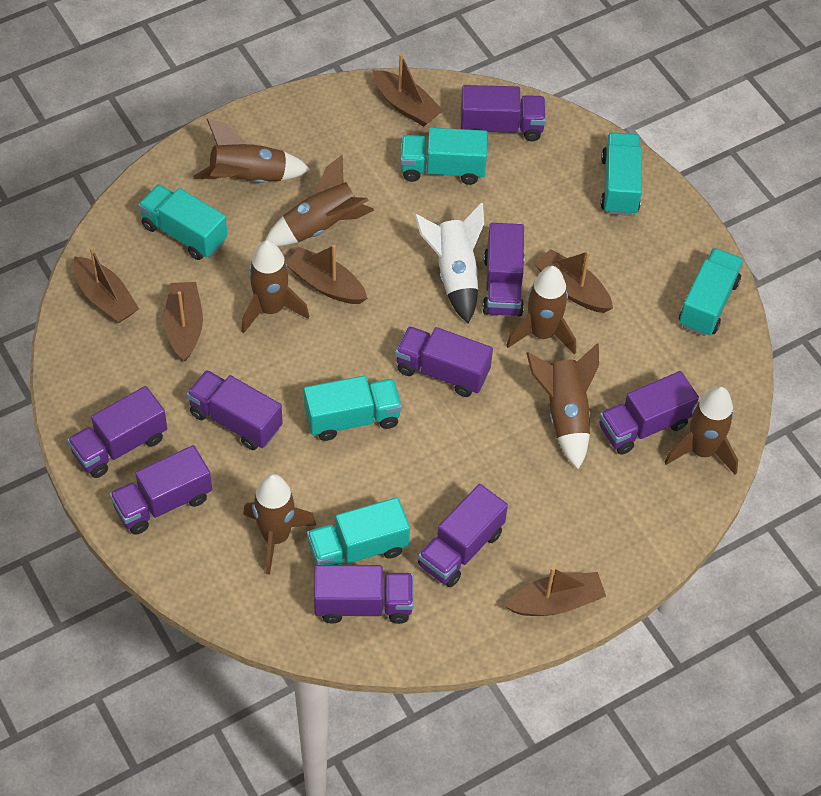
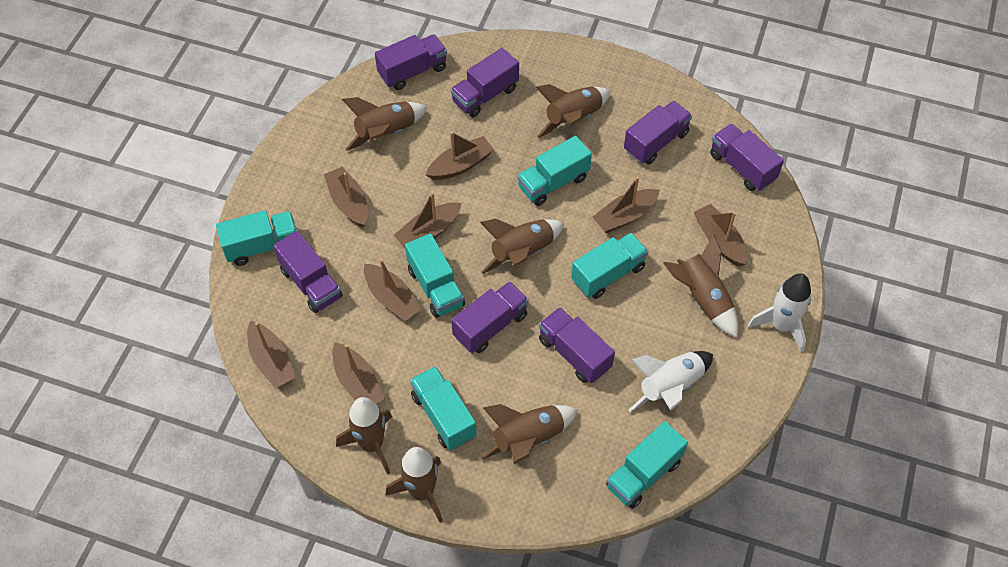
brown boat: [73,247,139,323] [164,282,203,361] [286,245,368,304] [373,54,444,127] [505,567,606,616] [535,249,613,313] = 6 -> [247,321,296,388] [324,167,368,227] [332,342,385,404] [364,259,422,321] [394,192,462,248] [426,132,494,180] [593,177,660,233] [694,204,747,266] = 8
purple truck: [67,386,167,478] [110,445,212,535] [187,370,283,450] [314,565,414,624] [395,326,493,397] [418,484,508,587] [461,85,546,141] [482,223,525,316] [600,371,699,455] = 9 -> [273,231,343,313] [375,34,447,90] [451,48,519,117] [451,281,529,353] [539,307,615,383] [624,101,692,164] [710,124,784,191] = 7
white rocket: [414,203,484,323] = 1 -> [629,351,713,412] [748,273,811,353] = 2

